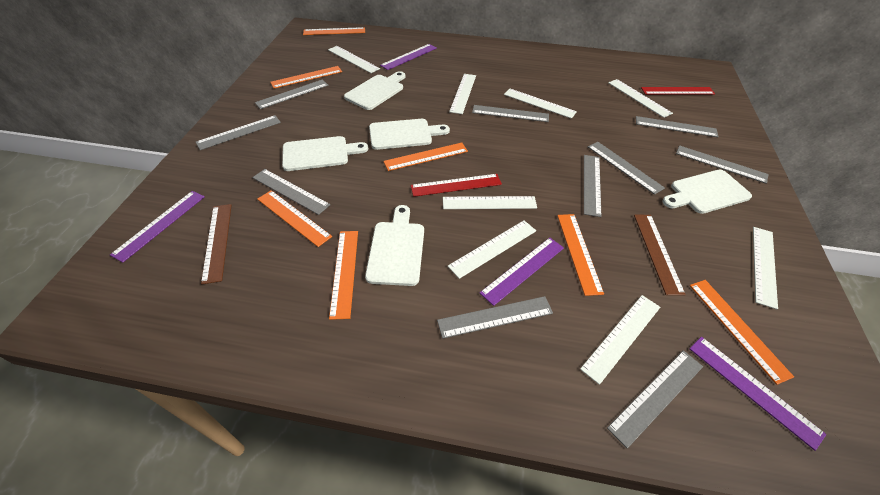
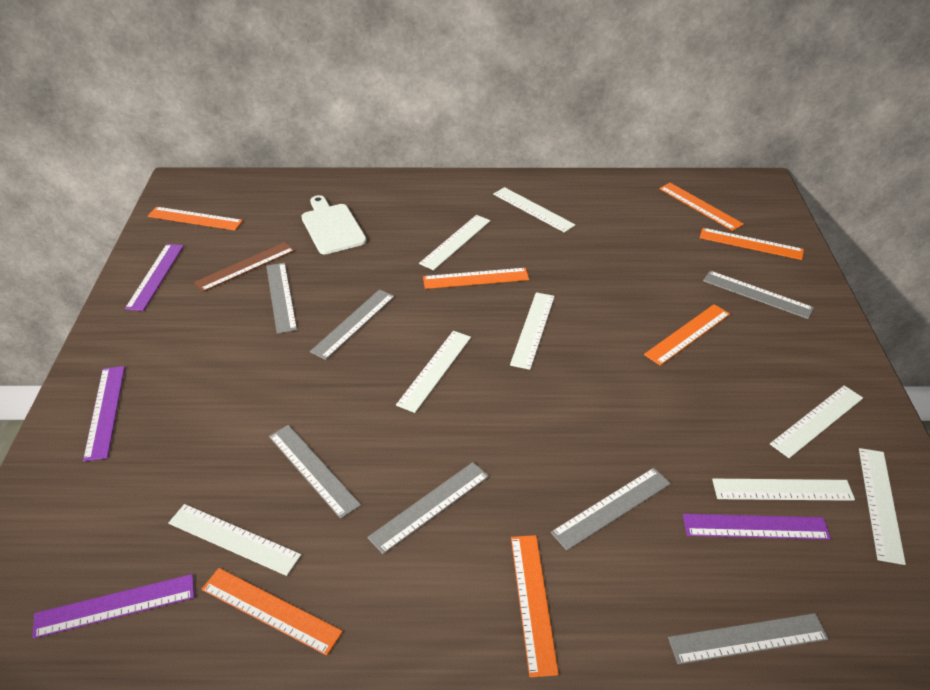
brown ruler: [201,204,232,284] [634,215,686,295] = 2 -> [194,242,295,292] = 1
grey ruler: [196,115,281,150] [252,169,330,215] [255,79,329,109] [437,296,553,339] [472,105,549,122] [584,155,601,217] [588,142,665,195] [607,350,703,448] [636,116,719,137] [676,145,769,184] = 10 -> [266,263,297,334] [269,425,361,519] [310,289,395,360] [367,462,489,554] [551,468,671,551] [668,613,829,664] [703,271,814,319] = 7
red ruler: [410,174,502,197] [641,87,715,95] = 2 -> none = 0
white cutting board: [282,136,368,171] [344,71,406,110] [365,205,424,286] [369,119,450,150] [662,170,752,214] = 5 -> [302,195,367,254] = 1

